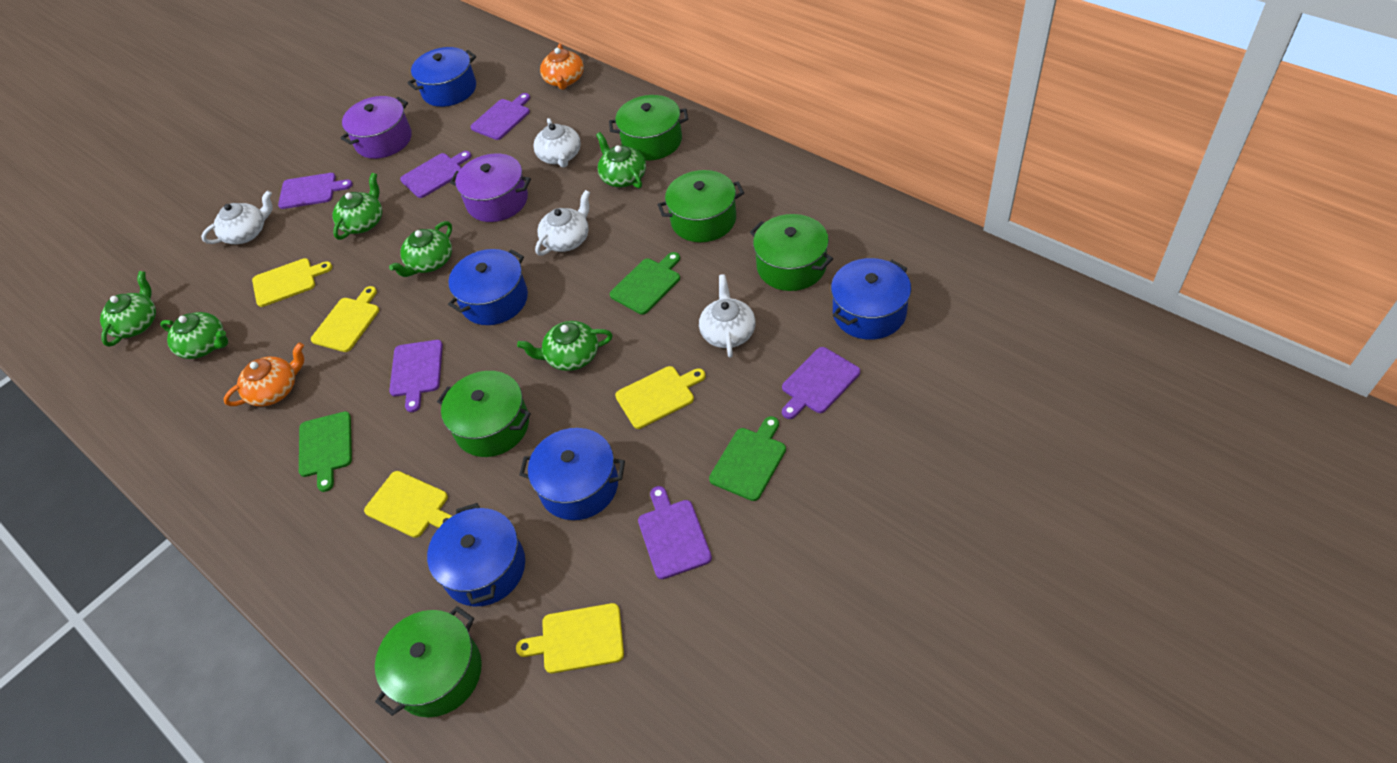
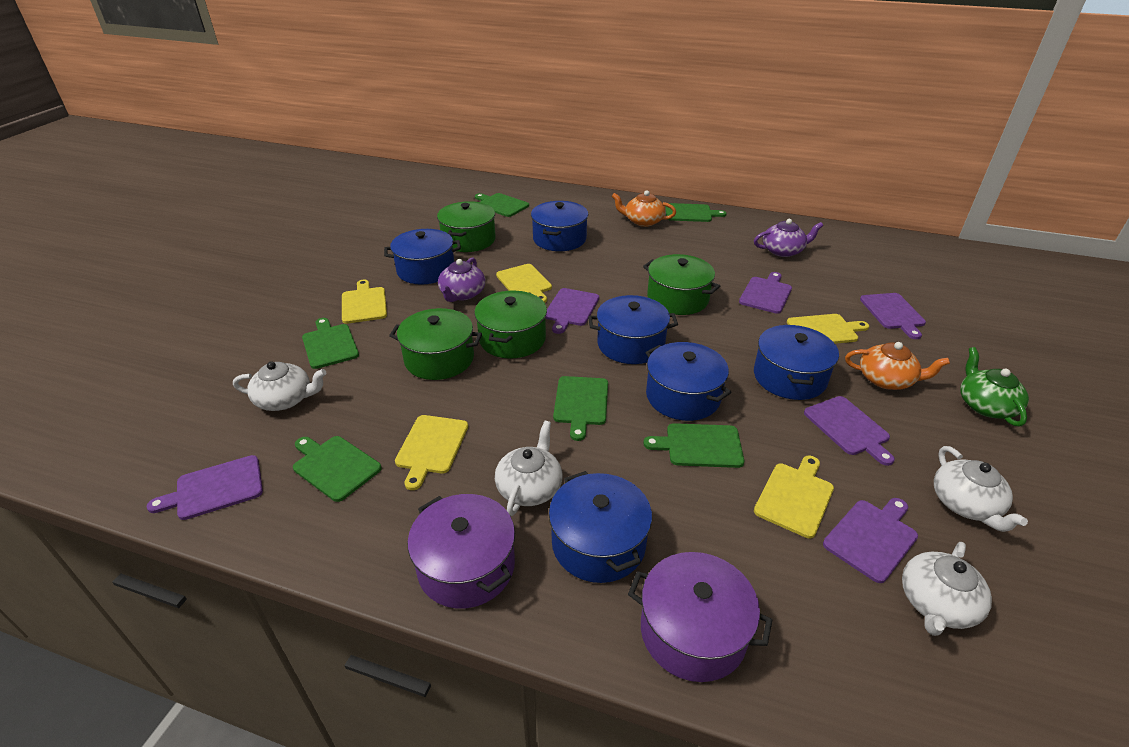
blue pot: [407,47,476,107] [427,503,525,606] [448,249,528,325] [519,428,625,520] [831,258,911,340] = 5 -> [384,229,461,285] [531,201,588,251] [549,471,652,583] [588,295,678,364] [646,342,732,421] [754,325,839,400] = 6
green cutting board: [299,411,352,492] [610,252,680,315] [709,416,786,501] = 3 -> [293,436,382,502] [302,318,359,369] [475,193,529,217] [553,376,608,441] [643,423,744,468] [666,203,727,222] = 6
green pot: [375,606,482,718] [437,371,531,457] [609,95,688,161] [658,170,744,242] [750,214,833,291] = 5 -> [389,308,482,380] [437,201,496,252] [474,291,547,359] [643,254,720,315] = 4
green teapot: [100,271,156,347] [160,312,228,359] [332,173,382,240] [389,221,452,277] [517,321,613,371] [596,132,646,188] = 6 -> [960,347,1029,426] = 1
purple teapot: none = 0 -> [438,258,485,302] [754,219,823,257] = 2

